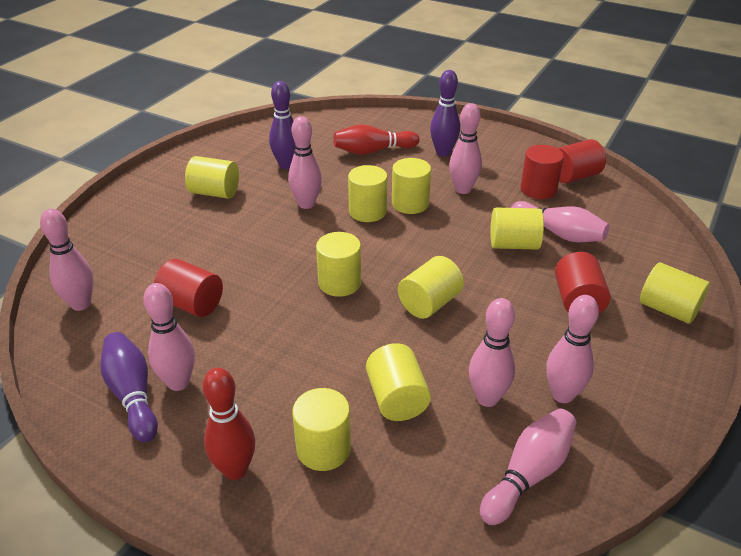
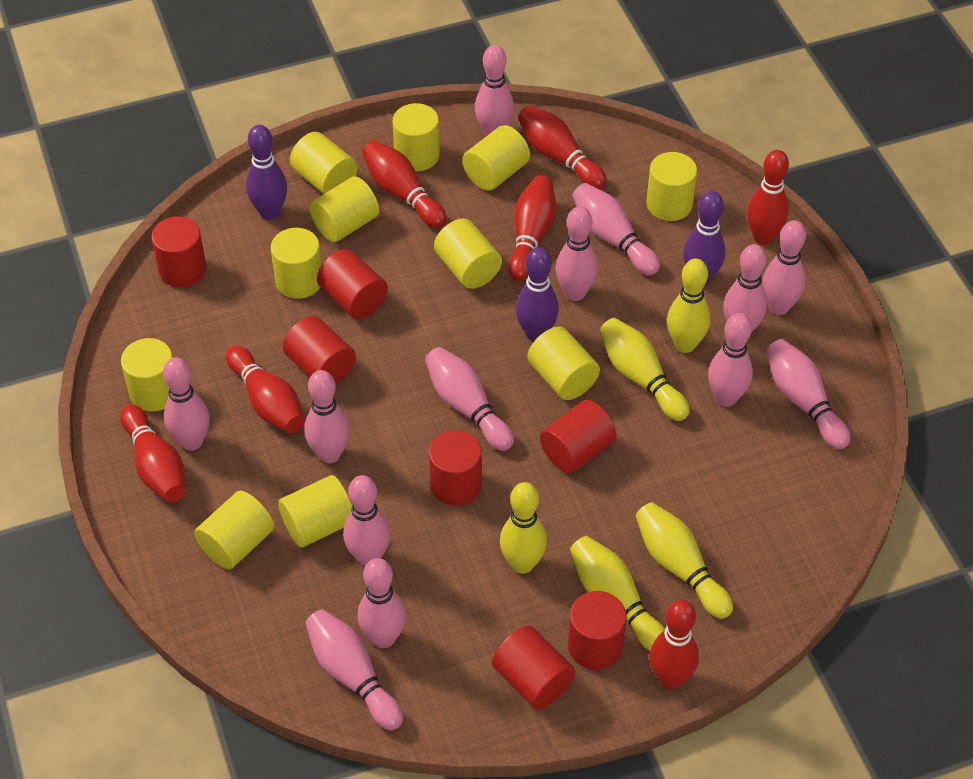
pink bowling pin: [40,208,93,311] [143,283,195,391] [288,116,322,209] [449,103,482,194] [469,298,515,407] [480,409,577,525] [510,201,609,242] [546,295,599,403] = 8 -> [163,357,209,451] [305,370,350,463] [305,609,403,730] [343,475,391,566] [358,558,406,648] [425,347,514,451] [475,45,514,136] [556,206,598,301] [572,183,660,275] [708,313,753,407] [723,244,767,333] [762,220,806,315] [766,339,850,449] = 13
red bowling pin: [203,368,256,480] [333,124,419,155] = 2 -> [120,404,186,502] [226,346,305,433] [362,140,447,228] [508,175,556,281] [518,105,607,189] [649,600,699,689] [747,150,789,245] = 7
red cylinder: [154,259,223,317] [520,145,564,199] [555,252,611,313] [558,139,606,183] = 4 -> [151,216,206,287] [283,316,356,385] [317,249,388,319] [429,430,482,506] [492,626,575,709] [540,400,617,474] [568,591,627,670] = 7
yellow bowling pin: none = 0 -> [500,482,547,574] [570,536,665,651] [600,318,690,421] [635,502,733,619] [667,259,710,353] = 5
yellow cylinder: [185,156,239,199] [292,388,351,471] [316,232,361,297] [348,165,387,222] [366,343,431,421] [392,158,431,214] [398,256,464,319] [491,208,544,250] [640,262,710,324] = 9 -> [121,338,173,412] [194,491,274,570] [271,228,322,299] [278,475,352,548] [290,132,358,194] [309,176,379,242] [392,103,440,171] [434,218,502,289] [463,125,530,191] [527,327,600,400] [646,152,697,221] = 11

